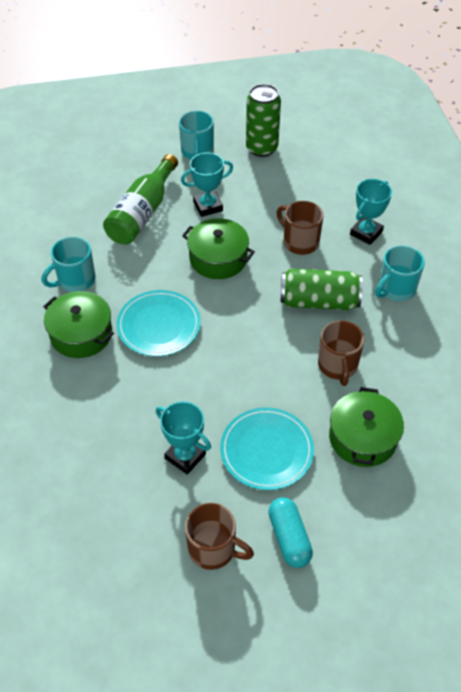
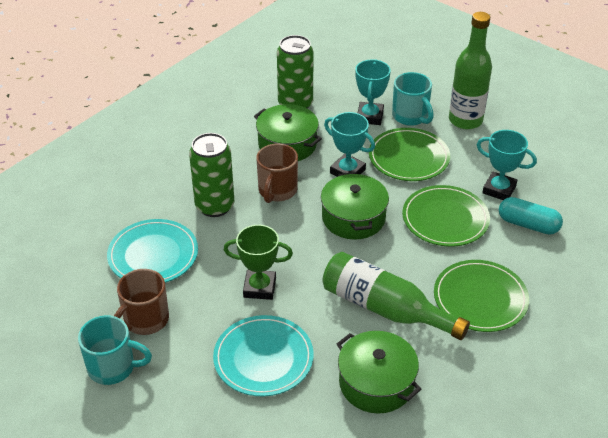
brown mug: [185,503,254,570] [276,201,323,255] [318,320,364,386] = 3 -> [114,269,169,335] [256,144,298,203] = 2
green bottle: [103,154,178,245] = 1 -> [323,252,470,340] [449,12,492,129] = 2
green plate: none = 0 -> [369,128,450,181] [402,185,490,247] [434,260,529,332] = 3
green trophy: none = 0 -> [224,225,293,300] = 1
turquoise mug: [42,237,96,292] [179,111,214,160] [375,245,425,301] = 3 -> [78,315,152,385] [392,72,434,126] = 2

